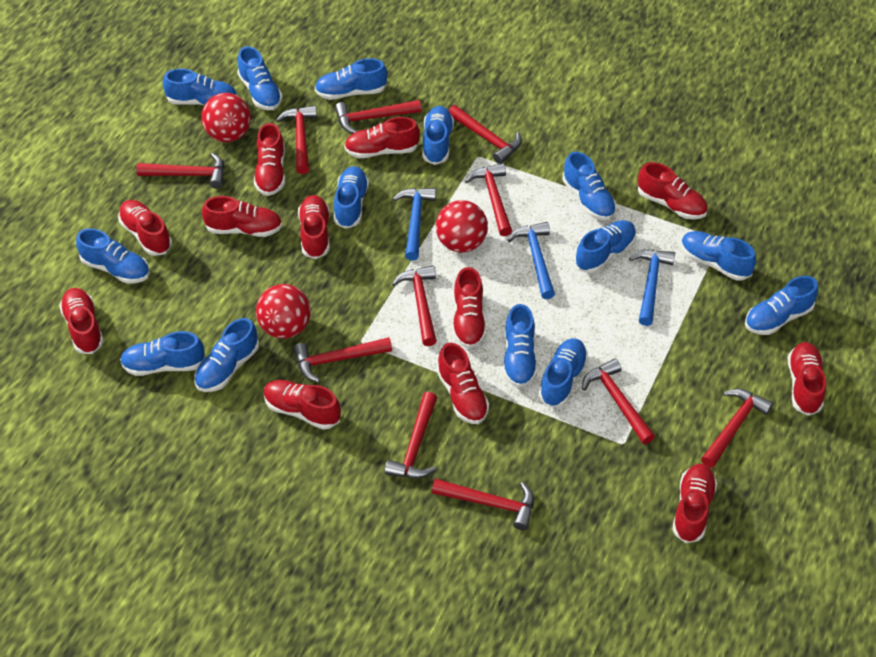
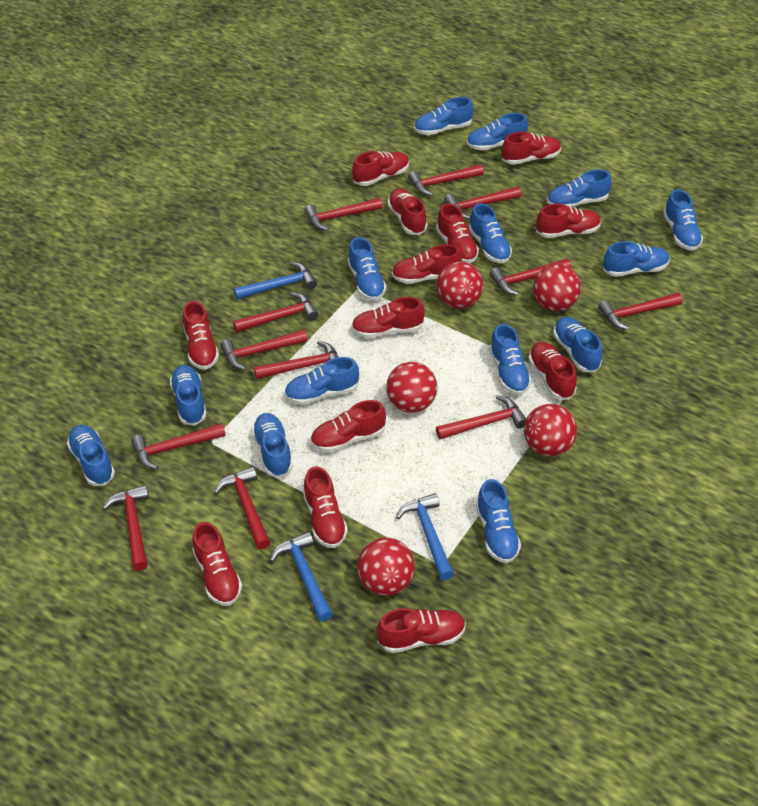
red ball: [201,93,251,142] [256,284,311,339] [436,200,488,253] = 3 -> [357,537,415,596] [386,362,437,413] [436,261,483,309] [524,404,577,456] [533,264,581,311] = 5
red hammer: [136,153,224,189] [276,106,317,174] [293,337,392,382] [335,100,421,133] [384,392,437,479] [392,266,437,346] [432,479,534,530] [448,105,522,164] [465,163,512,236] [582,359,655,444] [701,389,773,468] = 11 -> [103,485,149,571] [131,423,226,470] [214,466,270,549] [220,330,308,370] [233,292,319,332] [254,341,338,379] [304,198,383,231] [408,164,484,196] [436,395,526,439] [444,187,521,219] [490,259,571,295] [598,293,683,330] = 12
red shoe: [59,288,104,354] [118,200,172,256] [202,196,282,237] [254,123,285,196] [263,380,341,430] [298,195,330,259] [344,117,420,158] [437,343,489,424] [453,267,486,349] [638,162,708,219] [672,464,717,543] [788,342,826,416] = 12 -> [183,301,219,370] [192,522,242,606] [303,466,348,548] [310,400,386,452] [351,297,425,338] [352,151,409,186] [377,608,466,653] [387,188,427,235] [392,244,462,284] [436,203,479,263] [502,132,561,165] [528,342,577,400] [536,204,601,238] = 13

